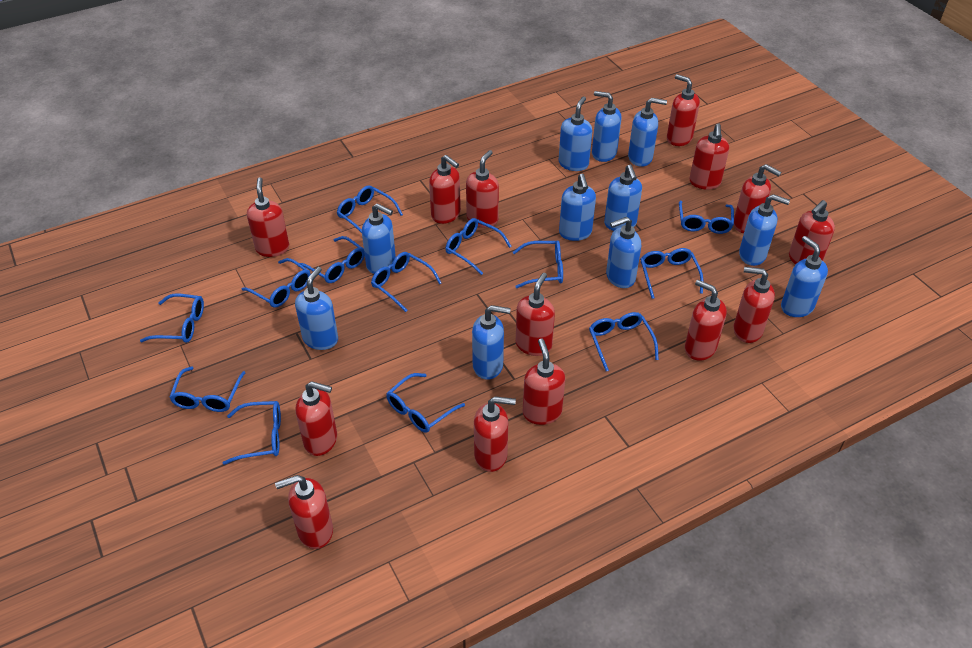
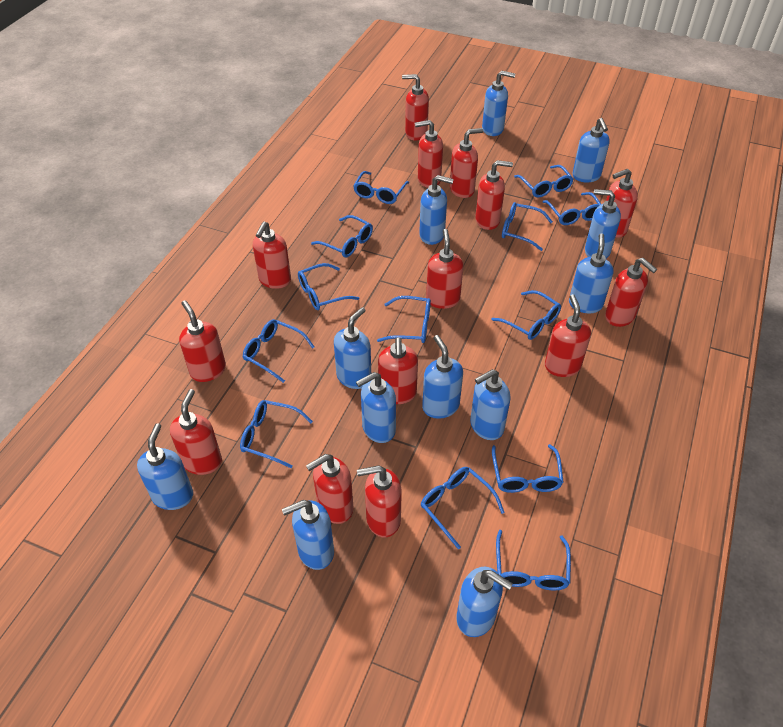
blue soap dispenser: [295,267,338,350] [362,203,396,274] [472,305,511,380] [559,96,592,171] [559,174,596,241] [592,91,622,162] [604,165,642,231] [606,217,641,288] [628,98,667,167] [739,194,790,266] [781,236,828,317] = 11 -> [137,423,193,510] [282,500,334,570] [334,307,371,389] [356,372,396,443] [419,175,454,245] [422,335,463,419] [457,567,513,637] [470,369,511,440] [482,71,515,136] [569,234,614,313] [572,118,610,183] [585,189,621,259] = 12

